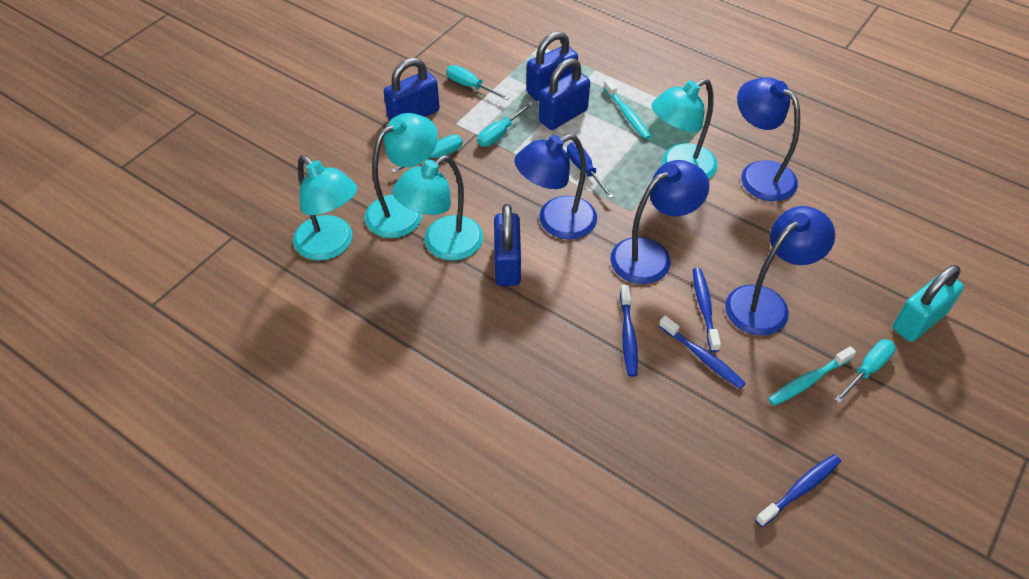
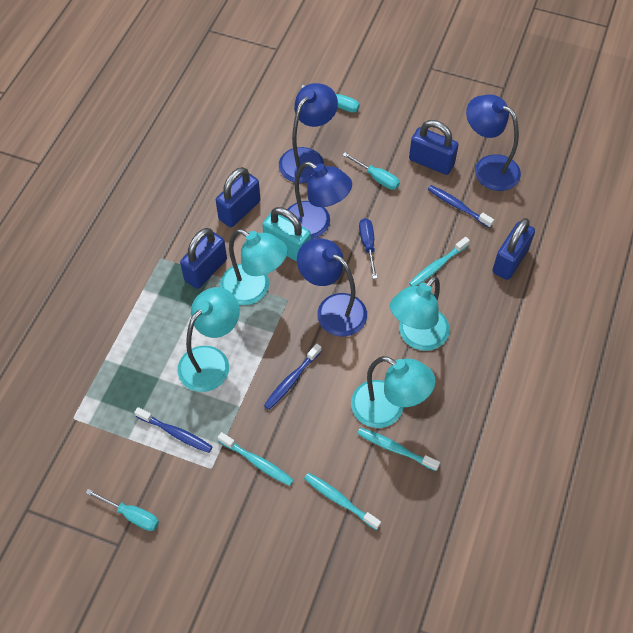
blue toothbrush: [620,285,638,377] [659,316,746,389] [693,268,721,352] [755,454,841,527] = 4 -> [134,407,213,453] [264,343,321,410] [428,185,494,228] = 3
turquoise screwdriver: [391,134,463,173] [446,65,509,100] [477,102,534,147] [834,339,896,403] = 4 -> [86,489,159,531] [301,85,360,112] [343,153,400,190] = 3
turquoise toothbrush: [603,79,651,140] [768,346,856,406] = 2 -> [218,432,294,486] [304,473,381,530] [357,428,440,471] [409,237,470,286] = 4

